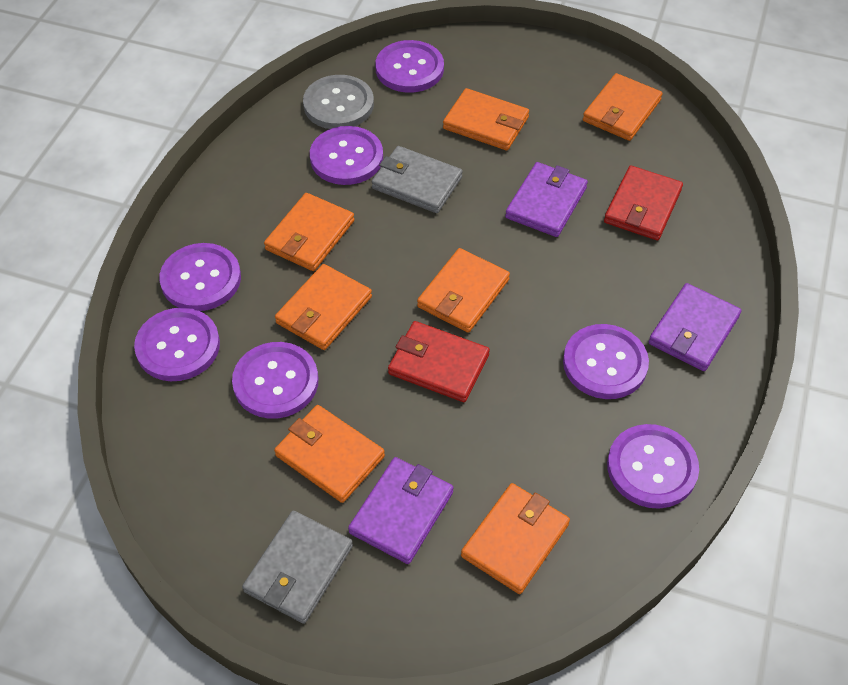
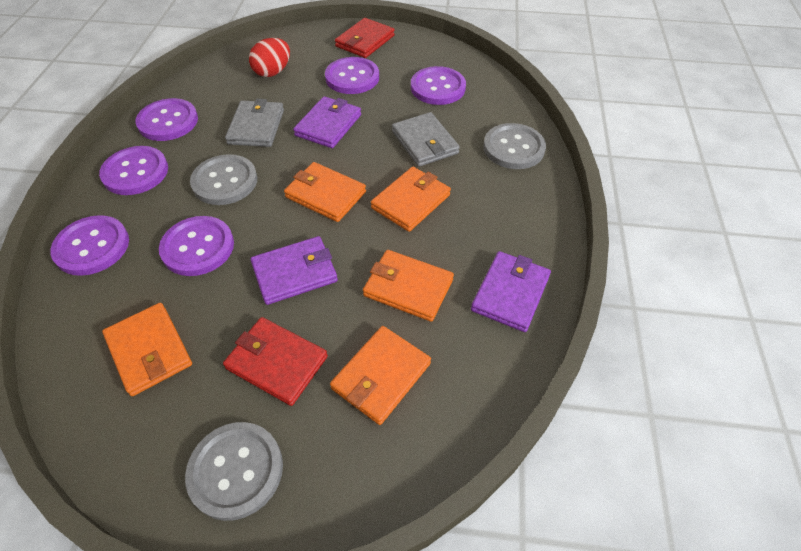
grey button: [303,75,374,129] = 1 -> [185,422,283,521] [190,154,257,205] [483,123,546,169] = 3
orange wallet: [264,193,354,271] [274,405,385,503] [275,264,372,350] [417,248,510,333] [443,88,529,150] [461,483,570,594] [583,73,663,141] = 7 -> [102,303,192,396] [284,162,366,222] [330,326,431,425] [363,250,454,322] [371,167,451,232] = 5
purple button: [134,308,220,381] [159,243,241,311] [232,342,318,419] [310,126,383,185] [376,40,444,93] [563,324,649,399] [607,424,699,509] = 7 -> [50,215,129,276] [99,146,168,195] [135,98,198,141] [159,216,234,276] [325,57,379,94] [411,66,466,105] = 6
red egg: none = 0 -> [249,38,290,77] = 1

